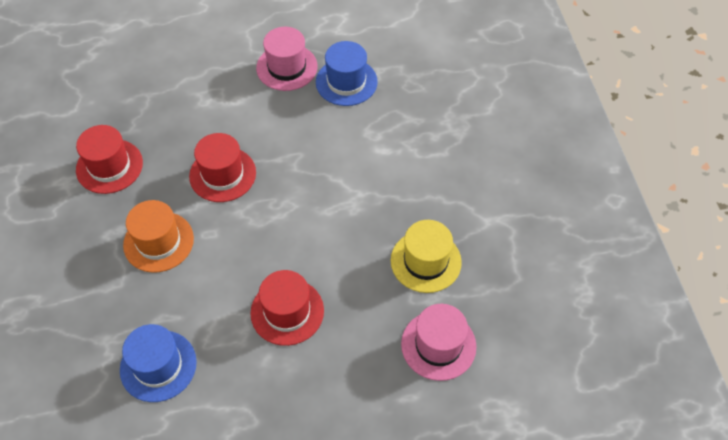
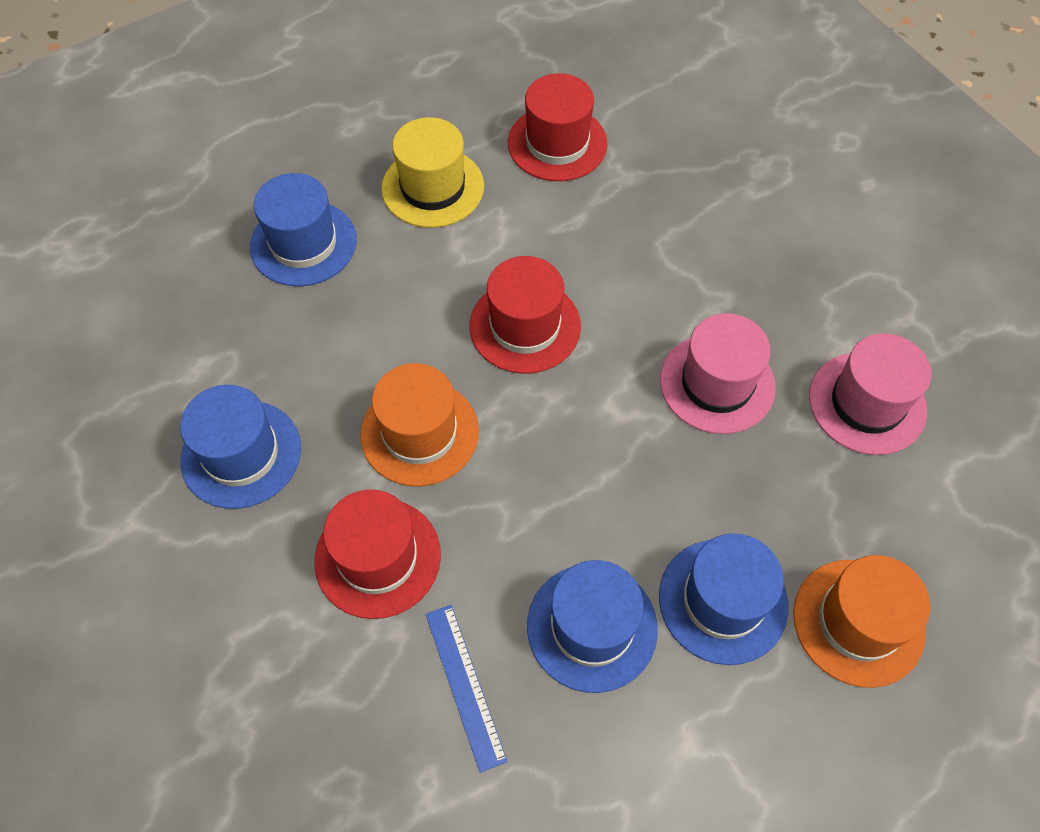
blue hat: [120,324,197,402] [316,41,378,106] = 2 -> [180,385,301,509] [250,173,357,287] [527,560,658,693] [659,533,789,665] = 4
blue ruler: none = 0 -> [425,605,508,773] = 1
orange hat: [123,200,194,273] = 1 -> [360,363,479,486] [793,555,930,688] = 2

